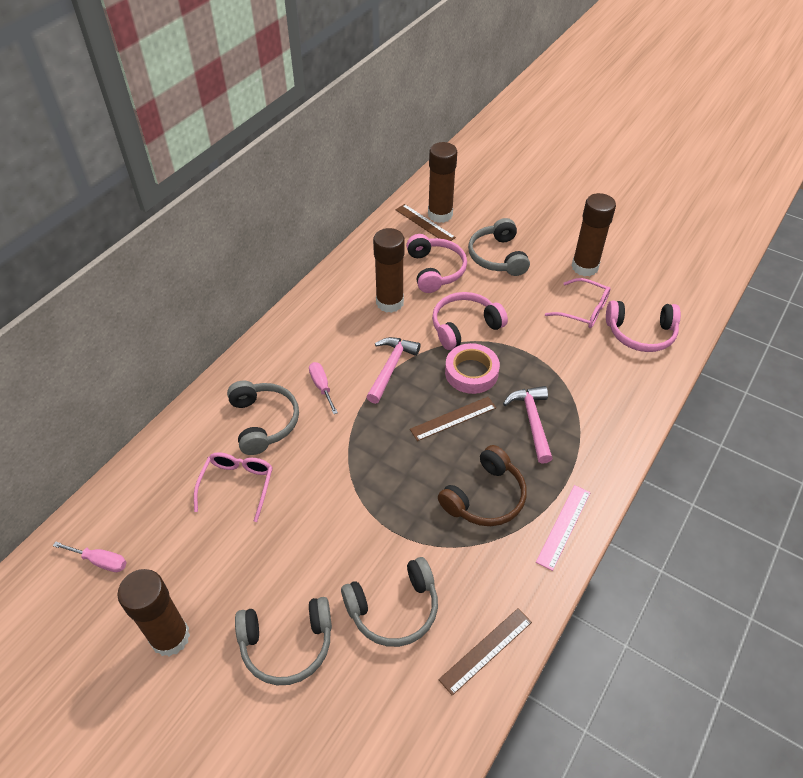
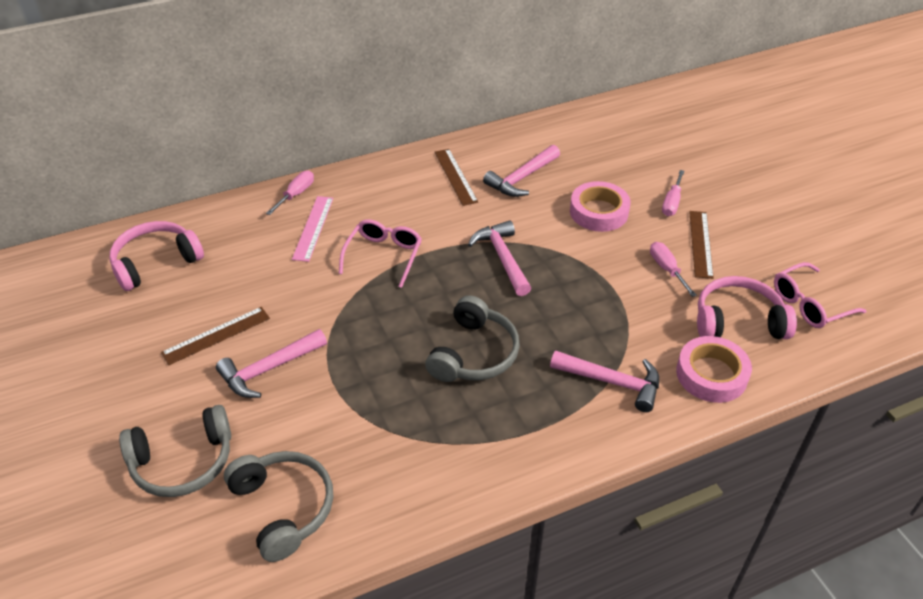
brown glue stick: [117,569,190,657] [373,228,405,313] [428,142,457,223] [571,193,616,277] = 4 -> none = 0
brown headphones: [438,445,527,526] = 1 -> none = 0
grey headphones: [227,381,299,455] [235,597,332,685] [341,557,438,647] [468,218,530,276] = 4 -> [119,405,231,497] [224,451,333,562] [425,295,520,382] = 3
pink hammer: [366,337,420,404] [503,386,553,464] = 2 -> [216,329,327,398] [468,220,531,296] [483,145,560,197] [550,350,659,412] = 4
pink headphones: [406,234,467,293] [432,292,508,350] [606,300,681,352] = 3 -> [110,221,204,291] [697,276,797,339] = 2
pink screwdriver: [53,541,127,572] [309,362,338,414] = 2 -> [266,171,314,215] [650,242,697,297] [662,170,684,216] = 3
pink tape: [445,343,500,394] = 1 -> [570,181,631,232] [676,336,752,403] = 2

